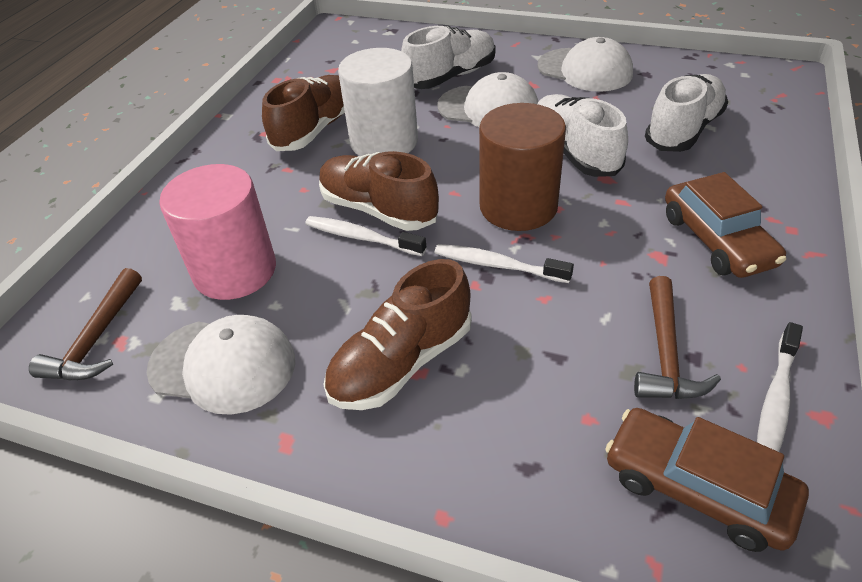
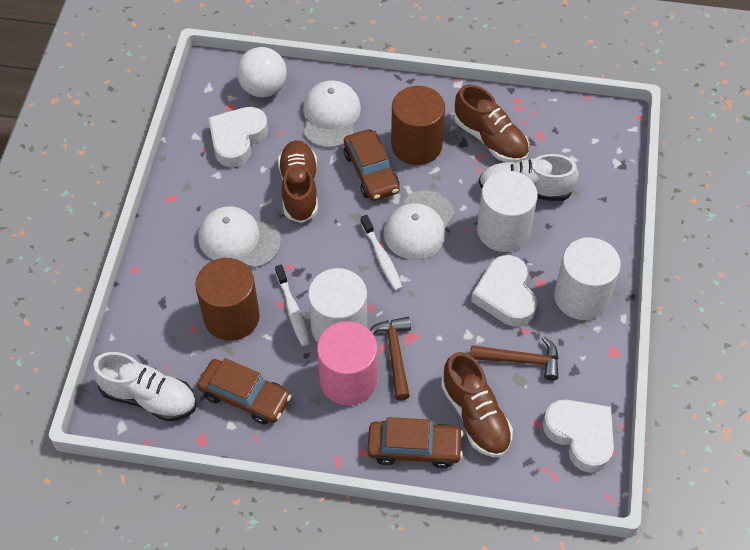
brown car: [605,408,809,552] [665,172,786,278] = 2 -> [197,358,291,425] [344,129,400,201] [367,417,464,469] = 3
brown cylinder: [479,103,566,231] = 1 -> [195,258,260,341] [391,86,445,165] = 2
white ball: none = 0 -> [237,47,287,98] = 1
white cylinder: [338,48,418,156] = 1 -> [308,268,367,342] [477,171,538,252] [554,238,621,320] = 3
white heart: none = 0 -> [208,107,268,167] [471,255,537,326] [543,400,614,473] = 3
white shoe: [401,26,496,89] [537,94,628,177] [645,74,728,152] = 3 -> [92,352,196,421] [478,154,579,201] = 2
white toothbrush: [305,216,426,256] [435,244,574,283] [757,322,803,452] = 3 -> [275,265,310,346] [360,215,403,291] = 2

